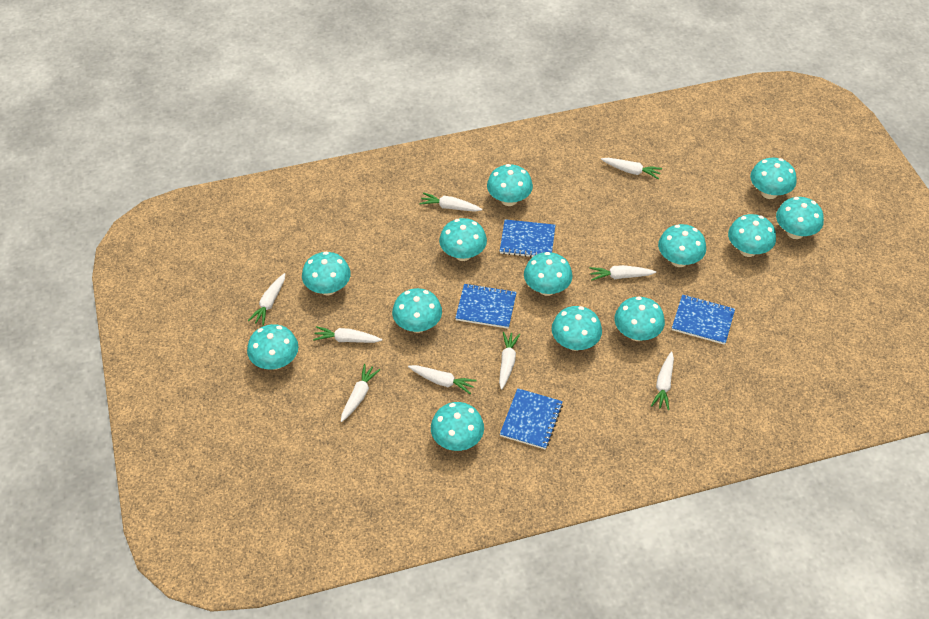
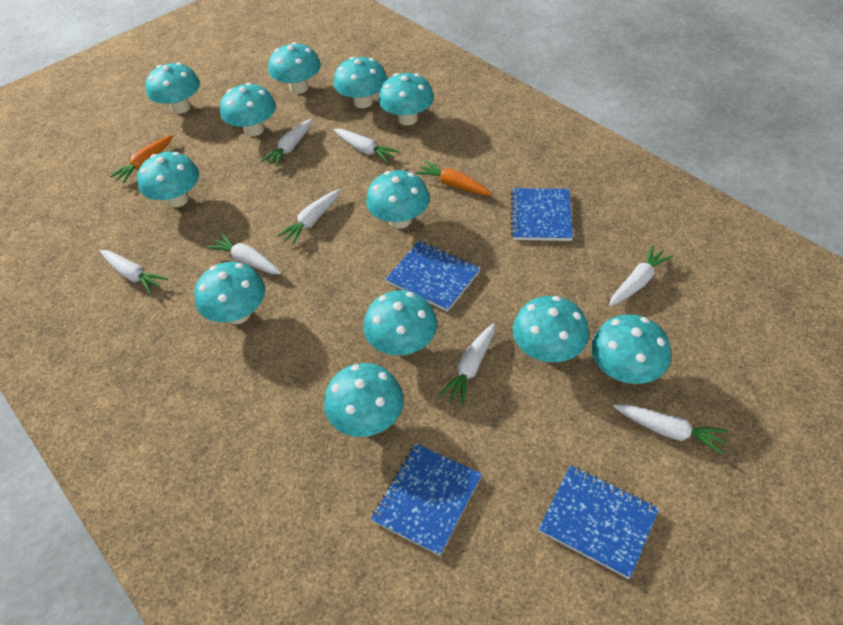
orange carrot: none = 0 -> [109,135,173,184] [416,161,492,195] = 2
turquoise mushroom: [247,324,299,370] [302,252,351,296] [392,288,442,333] [431,402,484,451] [439,218,487,261] [487,164,533,206] [524,252,573,296] [552,306,602,351] [614,296,665,341] [658,224,706,267] [728,214,776,257] [750,158,797,199] [776,197,824,239] = 13 -> [137,152,199,208] [146,63,200,114] [195,262,265,324] [220,83,276,136] [268,42,321,94] [324,363,404,437] [334,57,387,108] [364,290,437,356] [366,170,430,229] [378,73,434,125] [513,296,589,362] [591,315,671,384] = 12
white carrot: [248,273,285,326] [313,326,382,343] [341,364,380,422] [408,365,477,394] [419,193,482,212] [499,332,520,390] [589,265,656,280] [601,158,662,179] [651,351,674,410] = 9 -> [100,250,168,294] [207,233,281,274] [261,119,313,167] [277,189,340,245] [334,129,399,163] [439,323,495,405] [609,245,673,306] [613,404,728,454] = 8

